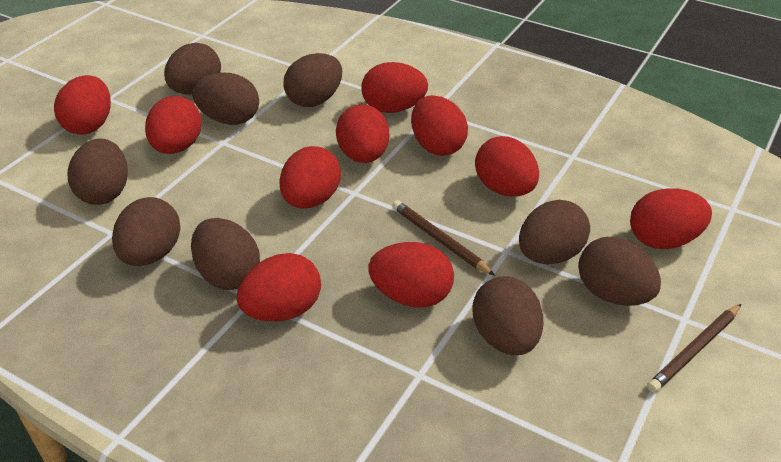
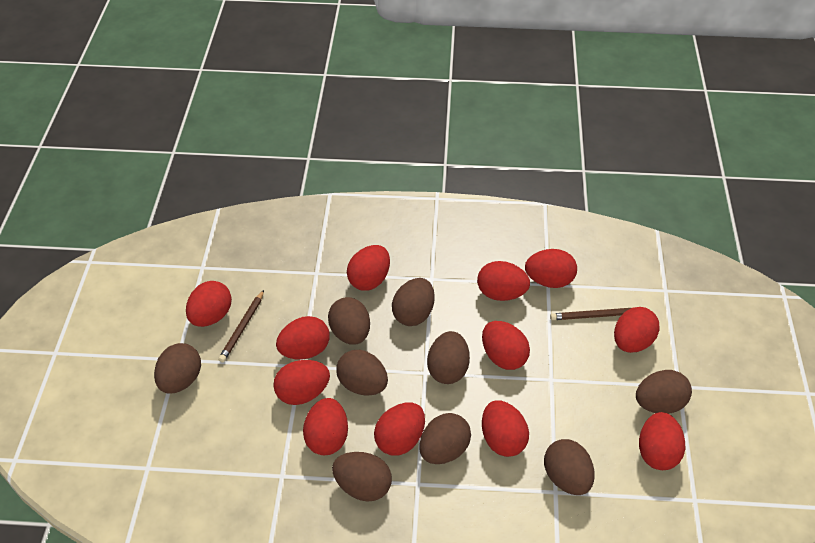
red egg: [54,75,111,135] [145,96,202,154] [237,253,321,321] [279,146,341,208] [336,104,389,163] [361,62,428,113] [368,242,454,307] [411,95,468,156] [475,136,539,197] [630,189,712,249] = 10 -> [186,281,232,327] [273,360,330,405] [276,316,330,359] [303,398,348,455] [347,245,390,291] [374,402,425,456] [477,261,530,301] [482,321,530,370] [482,400,529,457] [525,249,577,288] [614,307,660,353] [639,412,685,470] = 12

